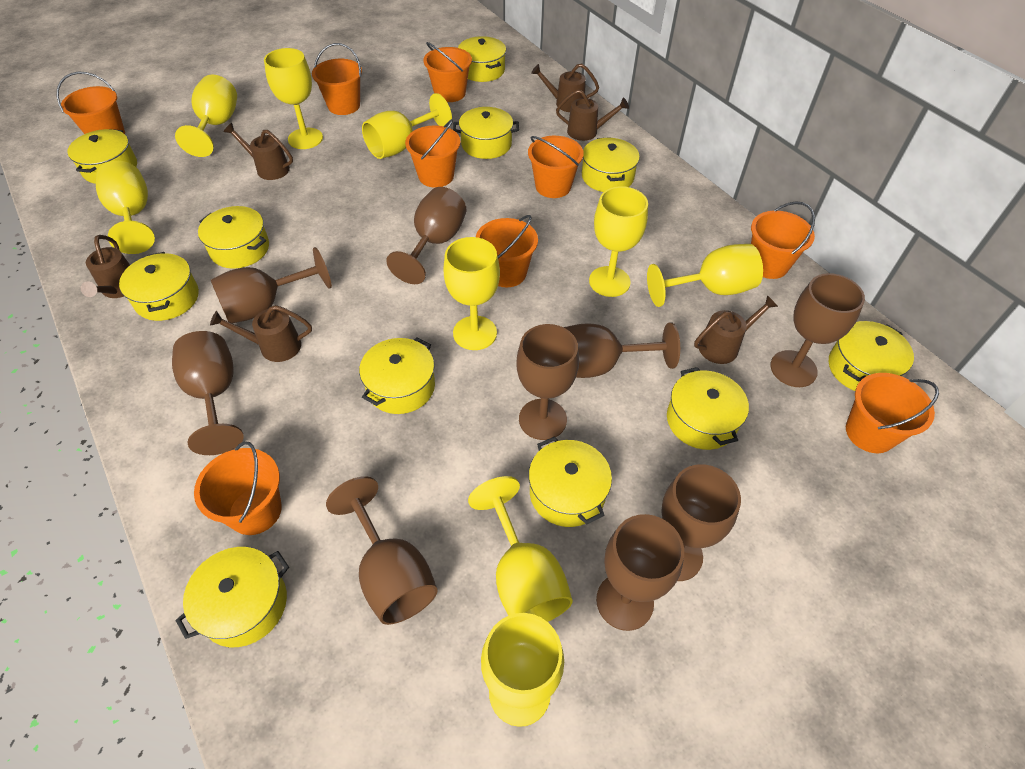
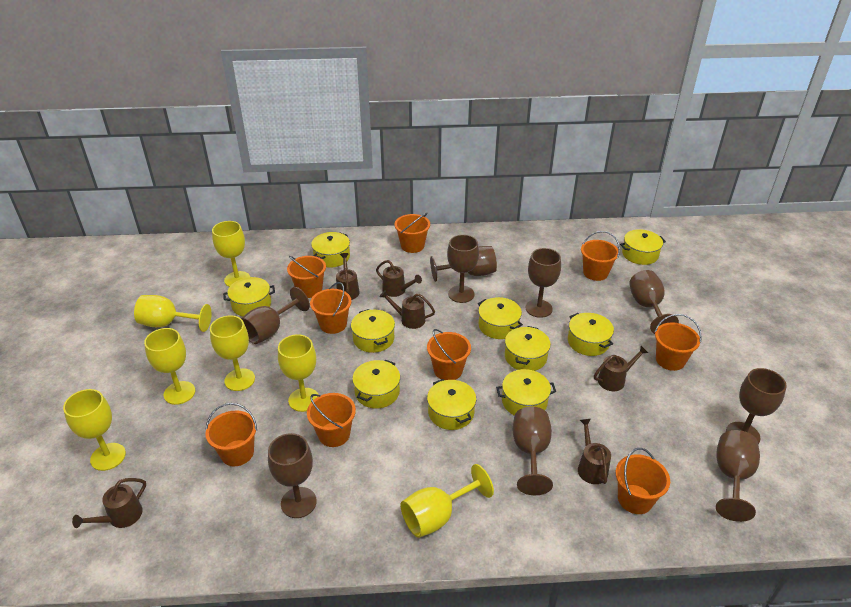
yellow goblet: [96,161,155,254] [175,75,237,157] [264,48,323,149] [362,93,452,159] [443,237,500,350] [468,476,573,622] [481,613,564,727] [589,186,648,297] [647,244,763,307] = 9 -> [63,389,126,471] [134,295,211,332] [144,328,195,405] [210,315,255,391] [212,221,250,287] [278,334,319,412] [400,464,494,538] = 7
yellow pot: [68,129,137,184] [119,252,199,321] [176,547,289,647] [198,206,269,269] [359,337,435,414] [453,107,519,159] [458,36,506,82] [529,436,612,527] [582,137,640,192] [667,367,749,450] [829,321,914,391] = 11 -> [223,277,275,316] [311,232,350,268] [351,309,395,353] [352,360,400,408] [427,379,476,430] [478,297,523,339] [496,369,556,415] [505,326,551,371] [568,313,614,356] [620,229,666,265] = 10

